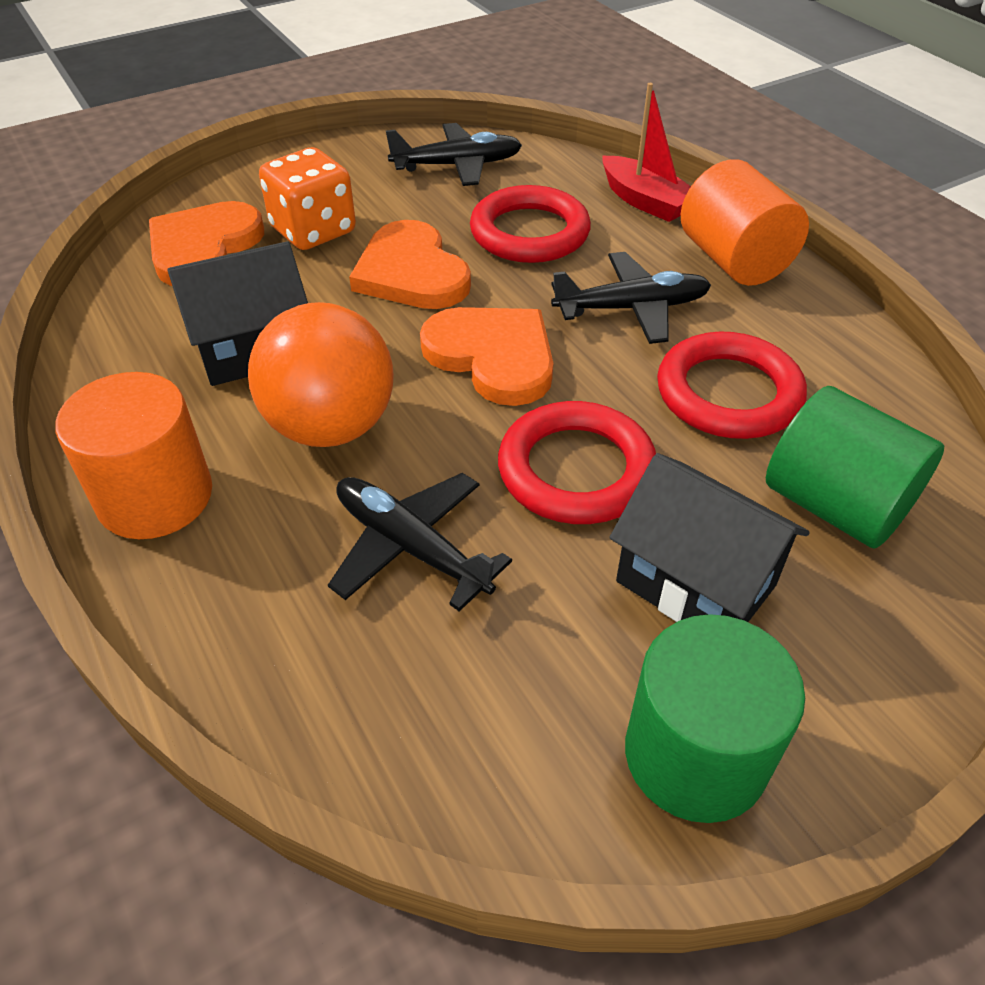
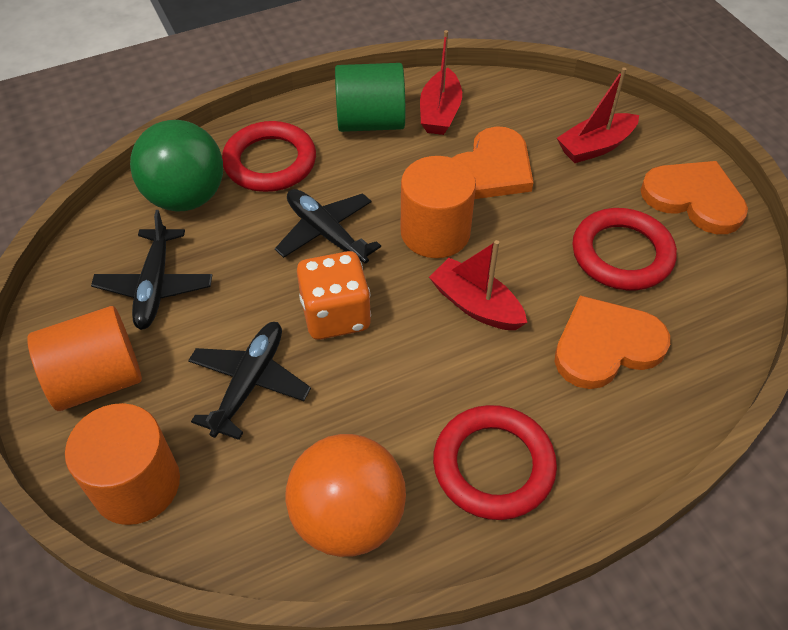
black house: [167,241,308,386] [609,453,810,622] = 2 -> none = 0
green ball: none = 0 -> [130,120,223,211] = 1
green cylinder: [625,614,805,823] [766,386,944,549] = 2 -> [335,63,405,132] = 1
orange cylinder: [55,372,212,539] [681,159,809,286] = 2 -> [27,306,142,411] [65,403,180,525] [401,156,476,258] = 3
red boat: [603,83,691,222] = 1 -> [420,30,462,135] [429,240,527,330] [557,67,639,163] = 3

